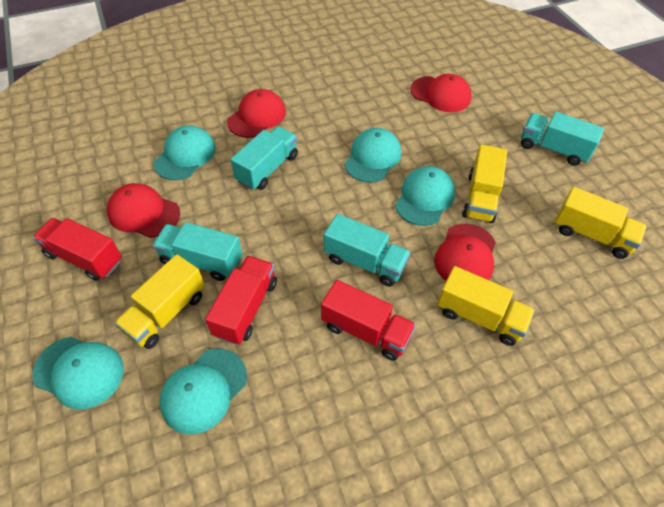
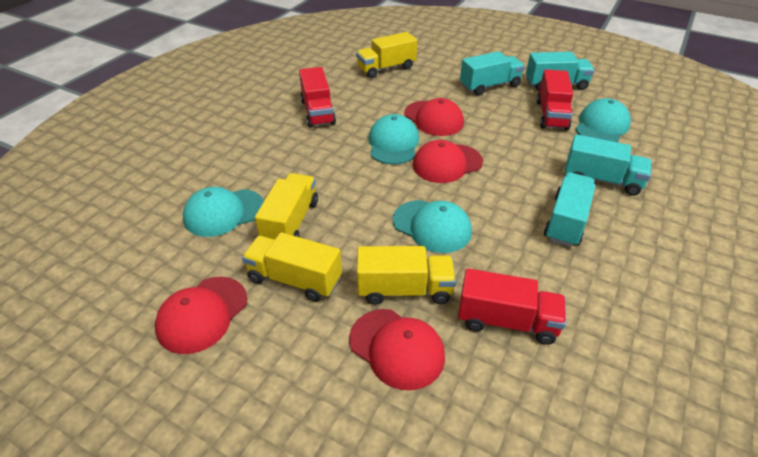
turquoise cap: [33,337,124,410] [154,125,216,180] [159,348,247,434] [344,128,401,183] [395,166,455,226] = 5 -> [183,187,264,237] [369,114,419,165] [393,200,472,253] [575,98,631,142] = 4

